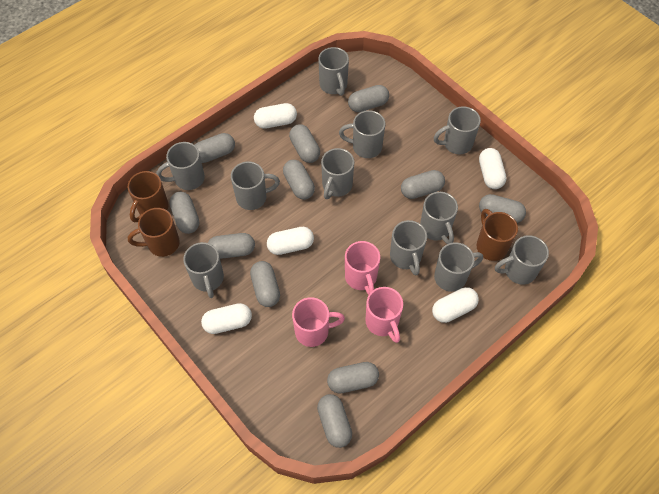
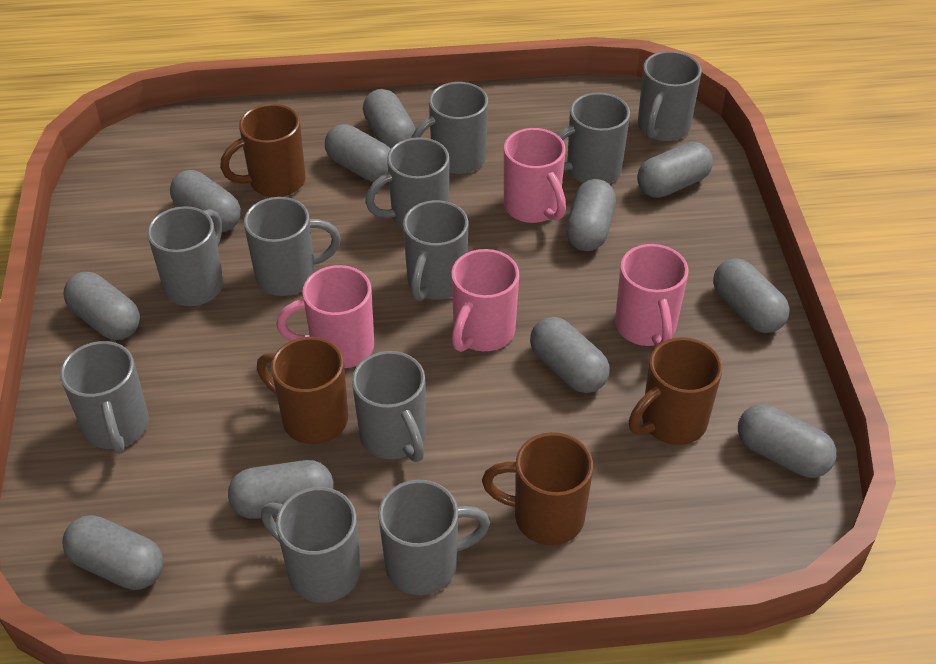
brown mug: [128,171,169,222] [128,208,180,257] [476,209,518,261] = 3 -> [220,104,306,197] [257,337,348,444] [482,432,593,545] [629,337,722,445] = 4
pink mug: [292,297,345,347] [345,241,380,295] [365,287,403,343] = 3 -> [276,265,374,368] [451,249,519,352] [504,128,566,223] [615,244,689,346] = 4
white capsule: [201,303,252,334] [254,103,297,129] [267,227,314,255] [432,287,479,323] [479,148,506,189] = 5 -> none = 0

